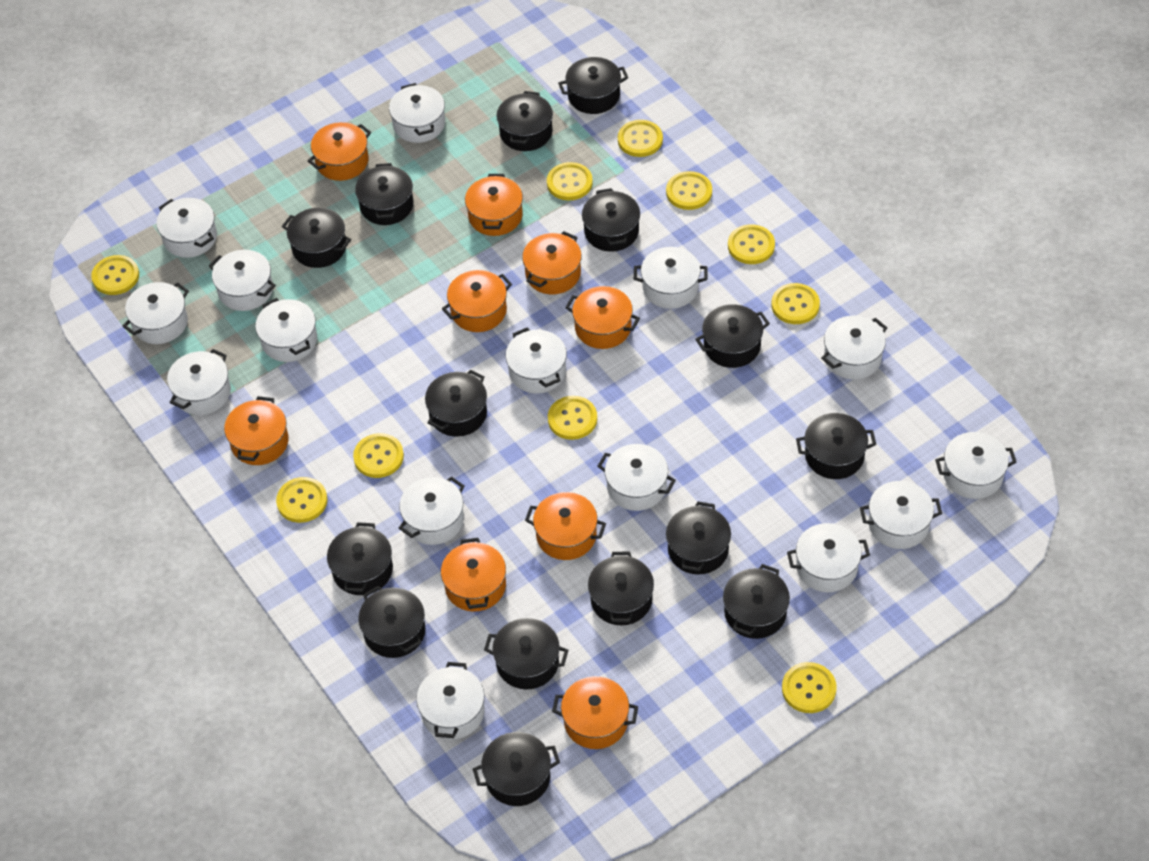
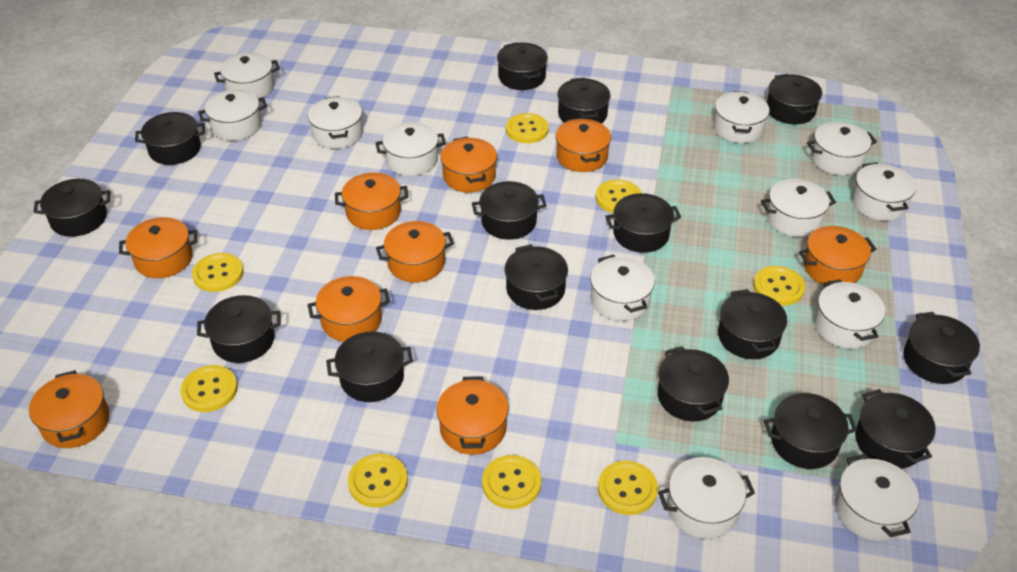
white pot: [123,282,189,344] [156,198,217,258] [167,349,231,415] [209,250,276,311] [255,298,317,362] [389,83,445,143] [399,476,464,545] [416,662,485,739] [506,327,567,393] [598,444,676,511] [634,247,708,309] [787,523,870,592] [821,316,887,379] [860,481,942,549] [935,432,1017,499] = 15 -> [198,89,267,141] [214,53,280,98] [308,96,363,149] [376,122,446,176] [590,254,655,321] [658,457,755,539] [713,91,770,143] [761,179,836,237] [807,122,877,175] [814,279,885,349] [835,454,919,541] [852,162,916,221] = 12
yellow button: [91,255,139,295] [276,477,328,523] [353,433,404,478] [547,162,593,200] [548,396,597,440] [618,120,663,157] [666,171,712,210] [728,224,775,264] [771,283,820,324] [782,662,836,713] = 10 -> [180,365,238,412] [192,253,244,292] [348,454,408,507] [482,455,541,509] [506,113,549,143] [595,179,641,213] [598,460,658,515] [753,266,805,306] = 8

